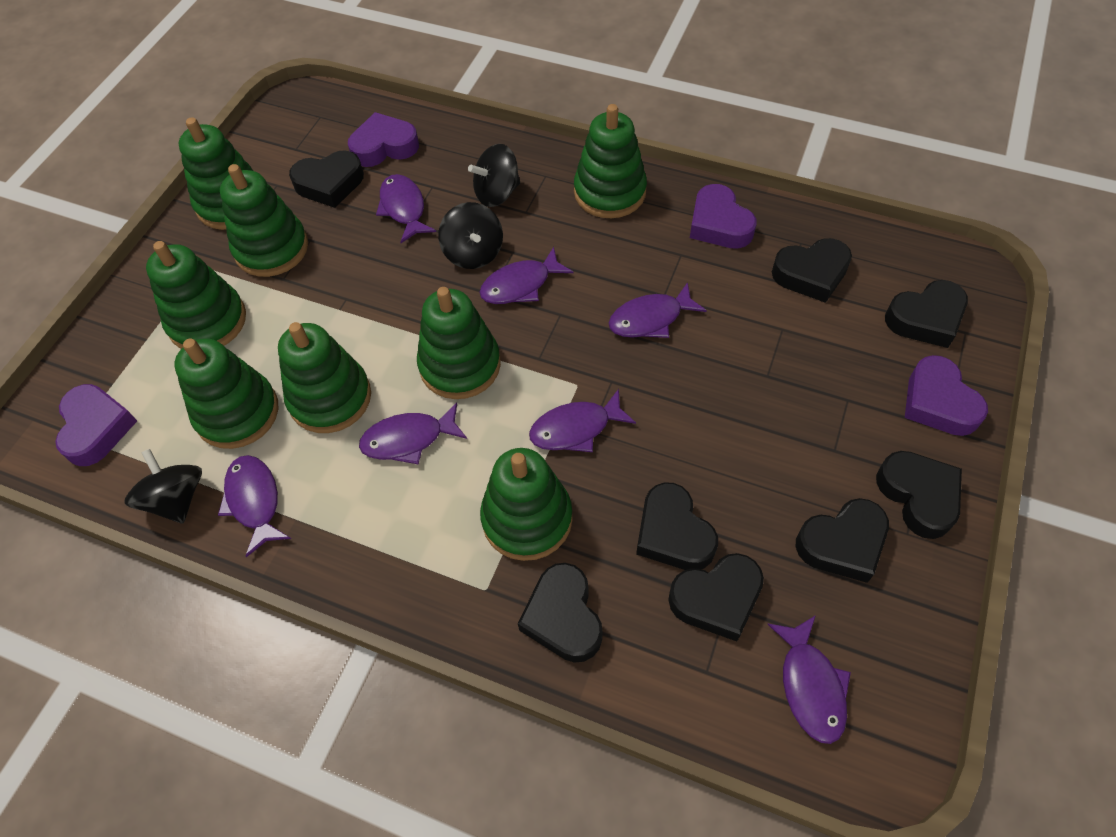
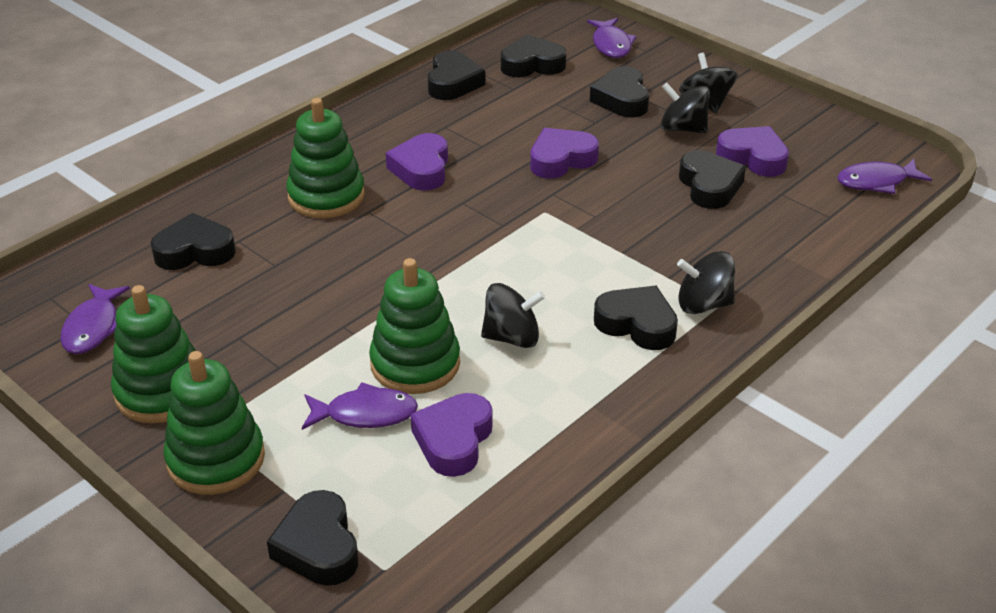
black heart: [289,151,364,208] [518,563,603,663] [636,482,718,570] [668,553,764,642] [772,238,852,303] [796,498,889,583] [876,451,962,539] [885,280,968,348] = 8 -> [151,213,236,270] [267,490,358,586] [428,51,485,100] [501,35,566,77] [590,66,649,117] [594,286,678,350] [679,150,746,209] = 7
black spinning top: [124,449,202,524] [438,202,503,269] [468,144,520,207] = 3 -> [481,283,545,348] [661,83,710,133] [677,251,735,314] [679,53,738,113] = 4
green stacking toy: [146,241,246,349] [174,338,278,449] [179,117,253,230] [220,164,308,277] [278,322,371,433] [417,287,501,399] [480,448,573,561] [574,104,647,218] = 8 -> [111,285,196,423] [163,351,265,495] [286,98,365,218] [369,258,460,394] = 4
purple fish: [218,455,291,557] [359,402,467,465] [376,174,436,243] [479,247,573,304] [529,389,636,452] [609,282,707,338] [767,615,851,744] = 7 -> [60,284,130,354] [302,382,418,430] [587,18,637,58] [837,159,932,194] = 4

